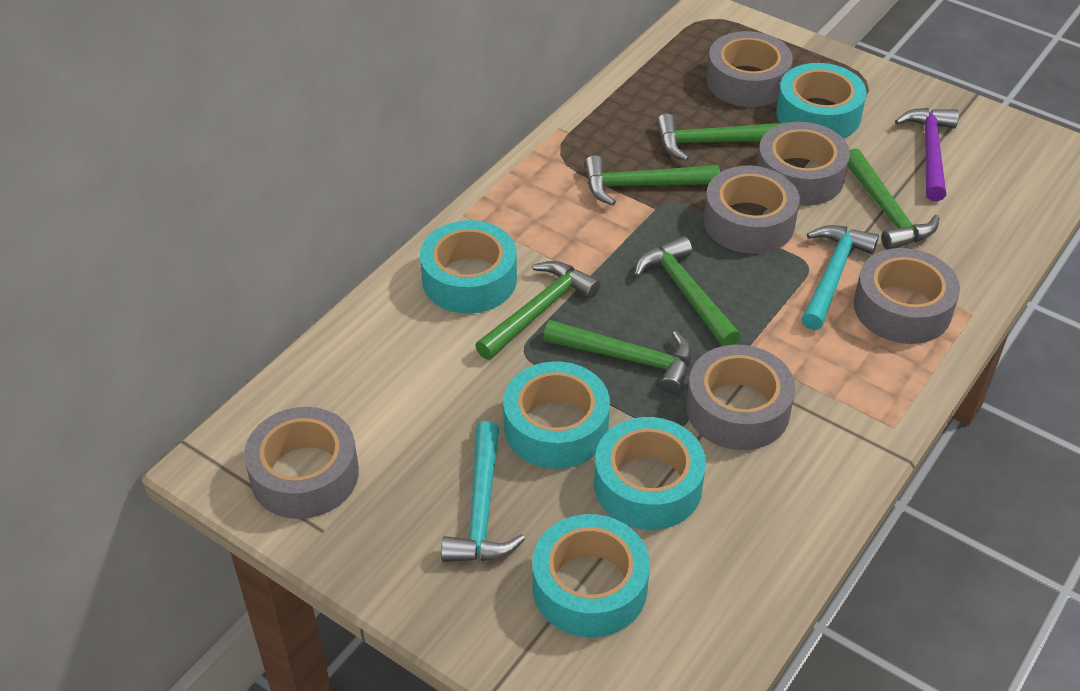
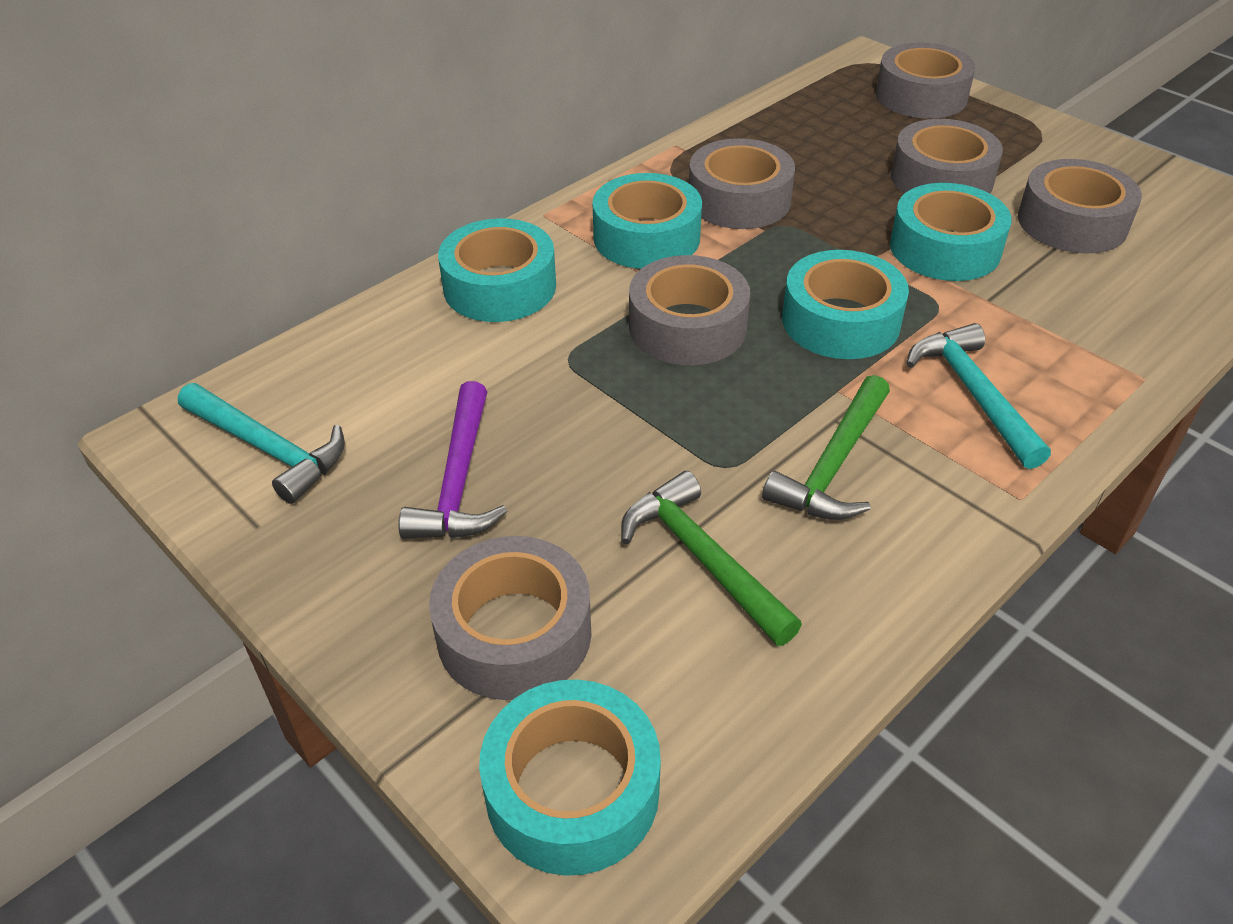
green hammer: [475,261,601,360] [544,320,692,394] [584,155,720,205] [634,236,741,346] [656,114,787,161] [848,148,939,250] = 6 -> [621,471,802,646] [762,375,890,520] = 2

